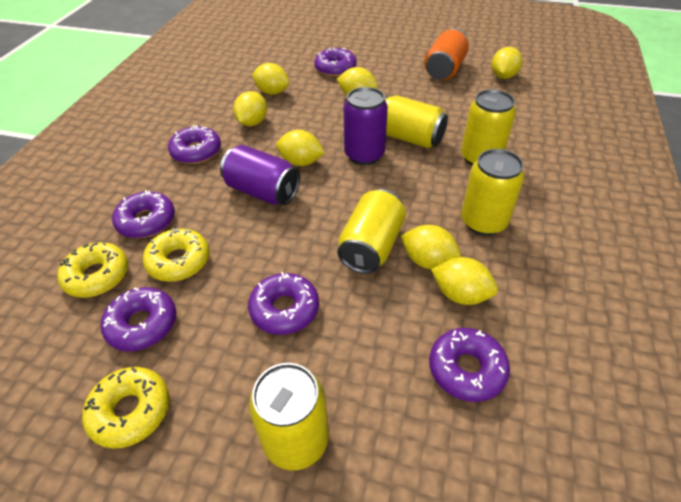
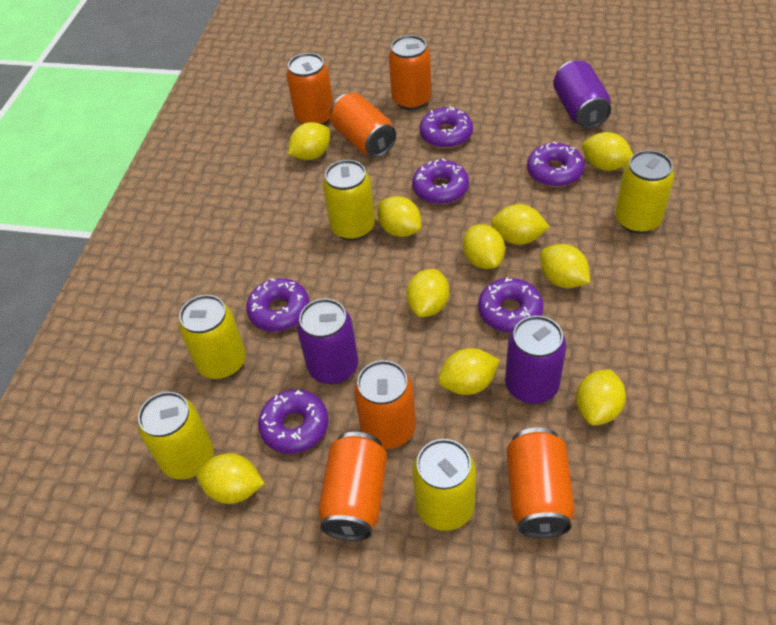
orange can: [424,29,469,80] = 1 -> [287,53,333,125] [318,432,387,541] [330,93,396,157] [354,360,416,449] [389,35,431,110] [507,428,575,538] = 6
purple can: [220,145,300,205] [344,87,388,165] = 2 -> [297,298,358,384] [505,316,566,404] [553,60,611,129] = 3
yellow donut: [57,242,128,298] [82,367,169,449] [143,228,210,282] = 3 -> none = 0
yellow lemon: [233,91,267,126] [252,63,289,95] [276,130,325,166] [337,67,378,95] [401,225,461,269] [431,257,498,305] [492,47,522,79] = 7 -> [196,453,265,504] [288,122,330,160] [377,196,421,237] [406,269,449,317] [438,348,500,395] [463,224,505,269] [491,204,549,245] [540,244,590,288] [576,369,626,425] [582,132,633,171] = 10

